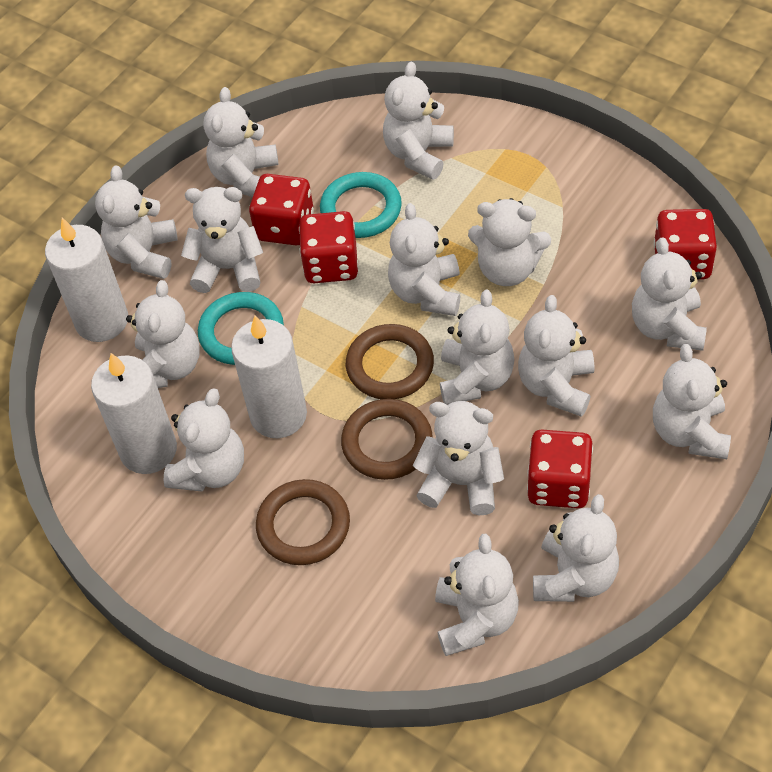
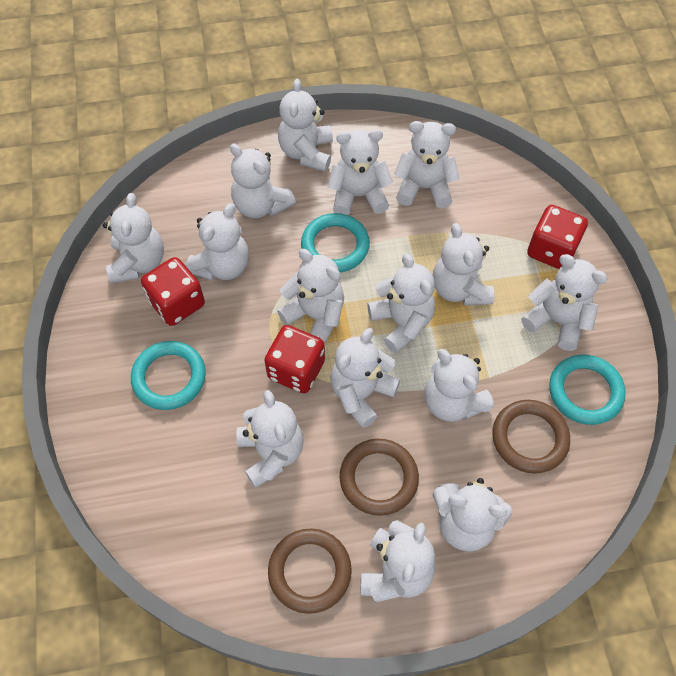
red dice: [249,174,314,245] [299,211,359,283] [527,430,593,508] [654,209,717,280] = 4 -> [141,257,205,326] [264,325,325,394] [527,205,588,269] = 3
turquoise ring: [198,292,284,365] [320,172,402,238] = 2 -> [131,341,206,410] [301,213,370,272] [549,355,626,425] = 3
white candle: [45,217,128,342] [91,353,177,474] [231,315,307,438] = 3 -> none = 0

